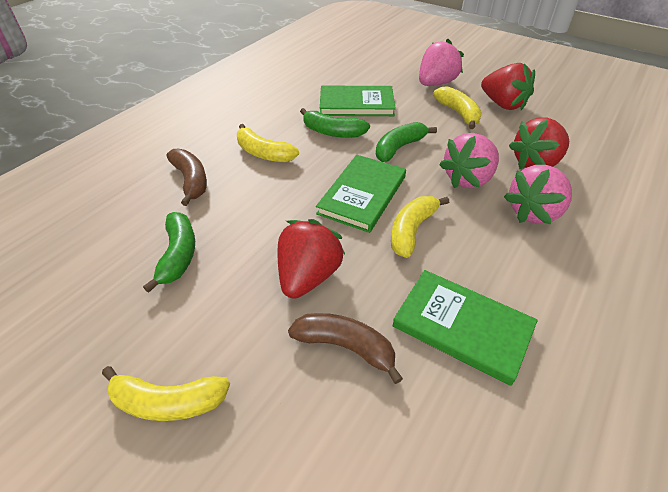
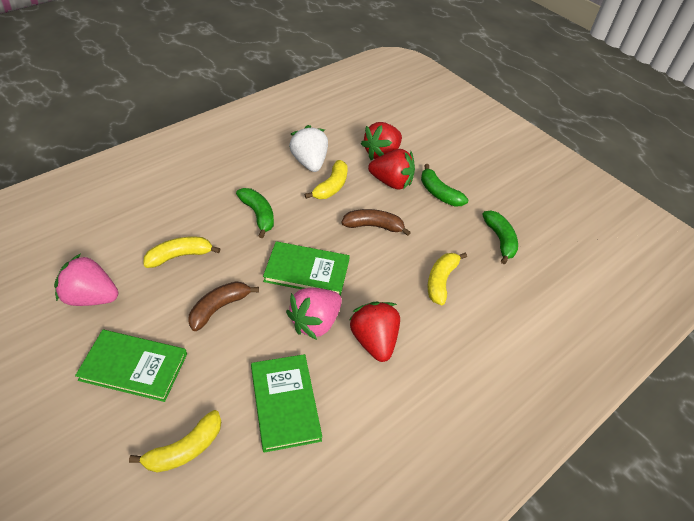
pink strawberry: [419,39,464,86] [439,133,499,188] [504,165,572,225] = 3 -> [54,254,118,306] [286,288,342,340] = 2
white strawberry: none = 0 -> [289,125,328,172] = 1

